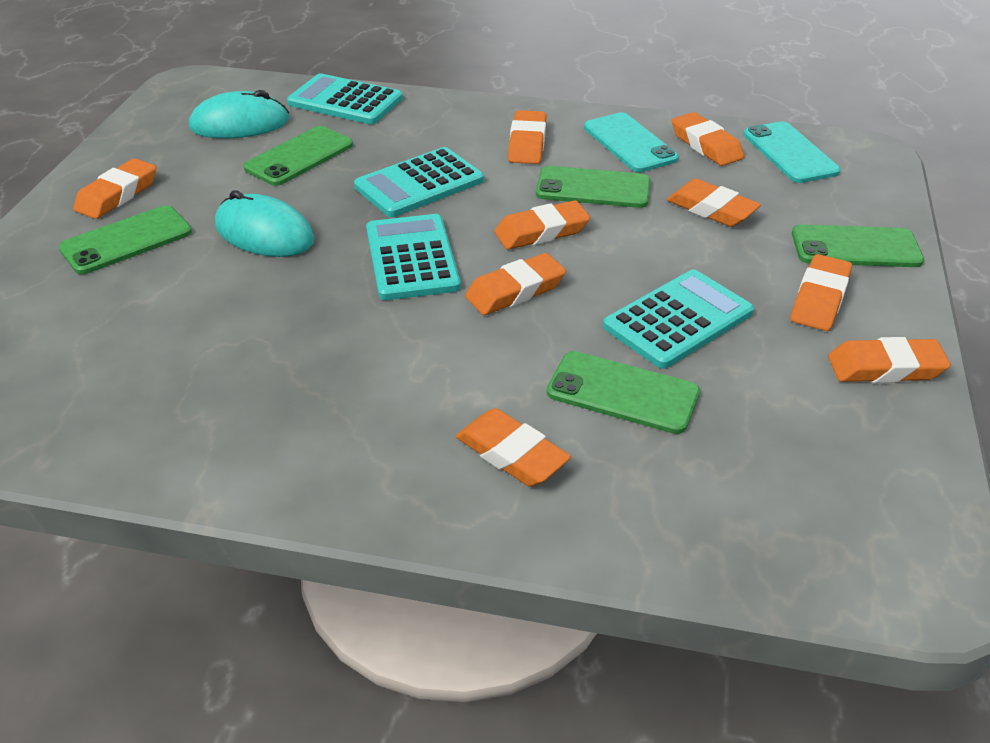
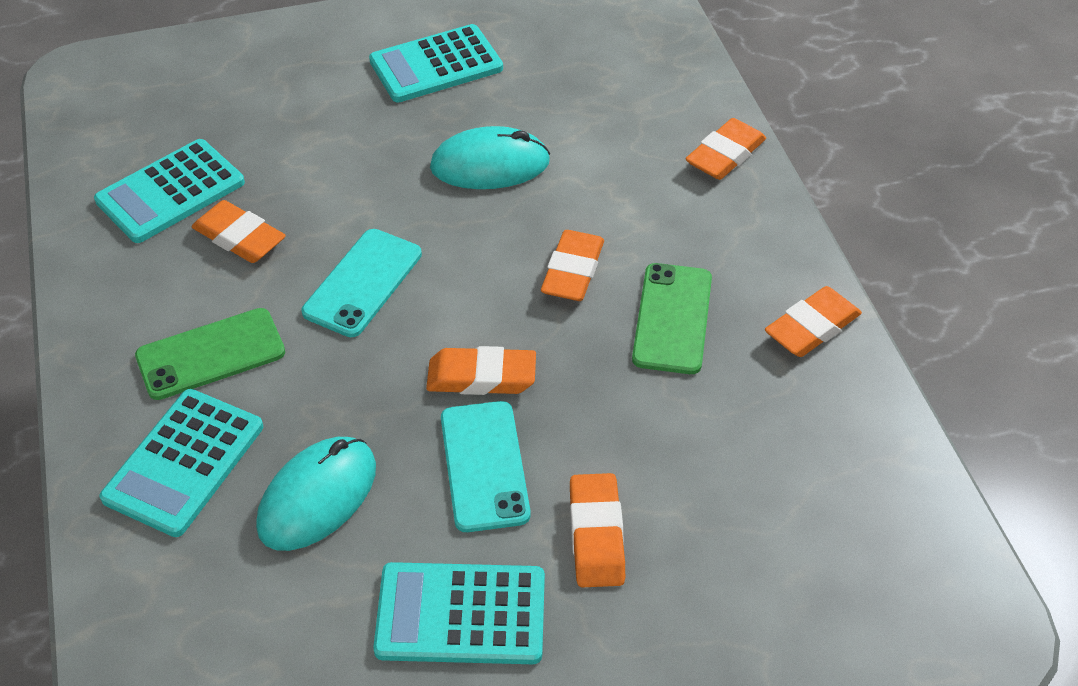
green phone: [59,205,192,274] [243,126,353,186] [536,166,651,208] [547,351,700,434] [792,224,924,267] = 5 -> [135,308,285,400] [632,263,712,374] = 2
orange eraser: [73,158,156,219] [456,408,571,487] [465,253,566,315] [494,200,590,250] [508,110,547,164] [667,179,761,227] [672,112,744,166] [791,254,852,331] [828,337,951,383] = 9 -> [192,200,286,263] [426,346,536,395] [541,230,604,301] [570,473,625,588] [685,118,766,180] [765,286,862,357] = 6

